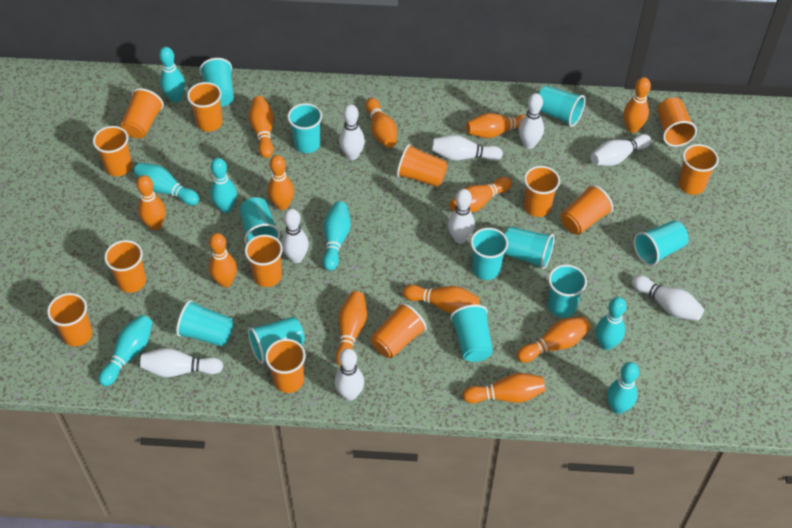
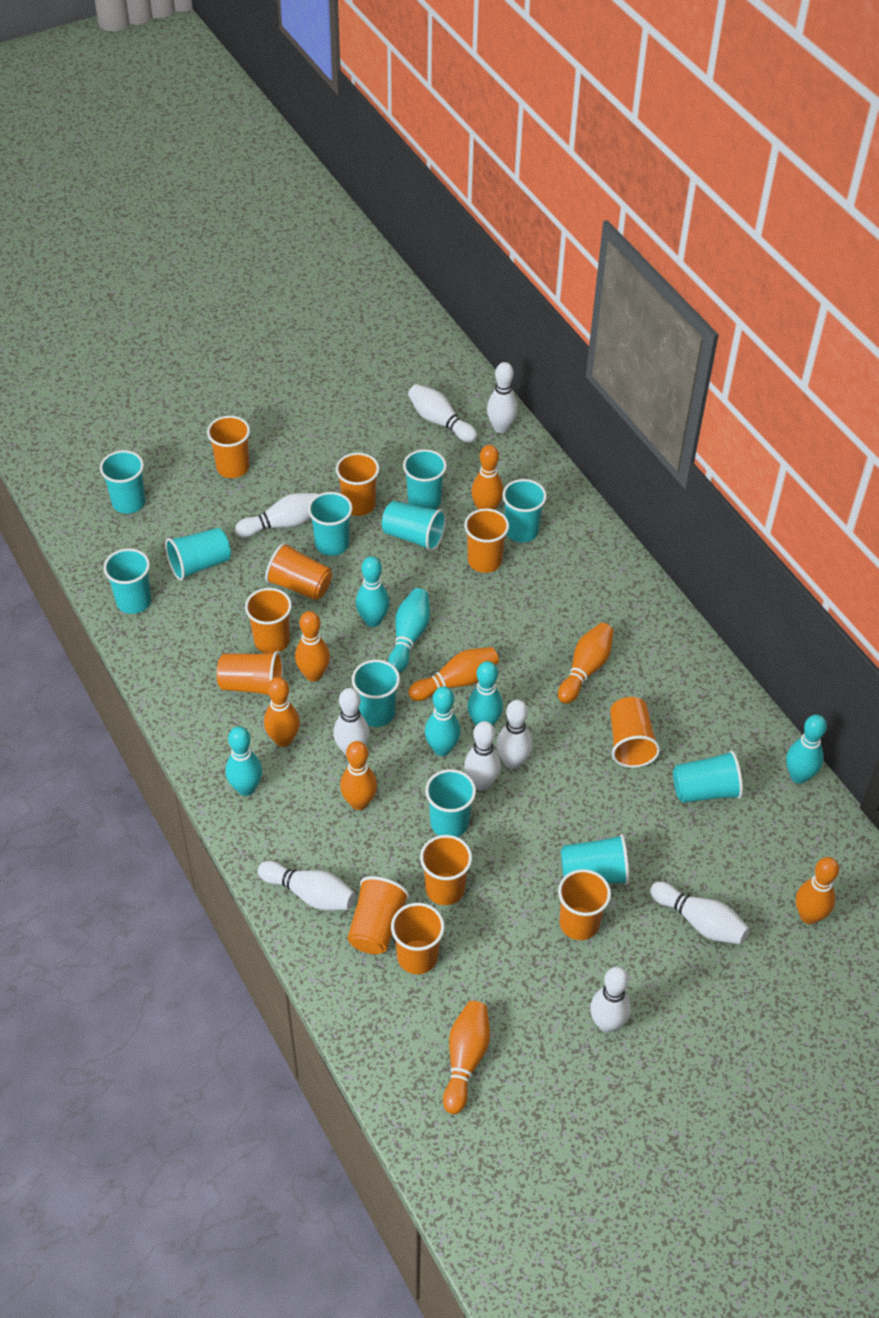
orange bowling pin: [136,175,166,230] [209,233,237,287] [249,96,274,158] [268,155,294,210] [335,291,367,366] [365,98,397,148] [403,285,480,314] [449,177,512,213] [462,373,545,404] [466,113,526,138] [517,317,591,363] [623,77,651,133] = 12 -> [264,677,300,747] [295,611,330,682] [340,741,377,810] [408,647,499,701] [443,1001,490,1114] [471,445,503,510] [558,623,614,704] [796,857,839,924] = 8
orange cup: [47,293,92,347] [93,126,132,176] [104,240,146,293] [120,88,164,138] [187,82,222,132] [245,235,283,287] [265,339,306,393] [371,302,427,358] [397,144,447,187] [524,166,560,217] [561,184,613,235] [657,98,697,147] [678,144,719,195] = 13 -> [207,416,250,478] [217,651,283,695] [245,588,292,653] [265,542,332,600] [336,453,379,516] [347,876,409,954] [391,903,445,974] [420,835,472,905] [464,508,509,573] [558,869,611,940] [610,697,660,768] = 11
turquoise bowling pin: [98,315,153,386] [134,163,199,205] [159,47,185,103] [210,158,237,213] [323,201,351,271] [596,297,626,350] [607,362,639,414] = 7 -> [225,726,262,796] [356,556,390,627] [388,588,430,673] [425,686,461,756] [467,661,503,725] [786,714,827,784] = 6

